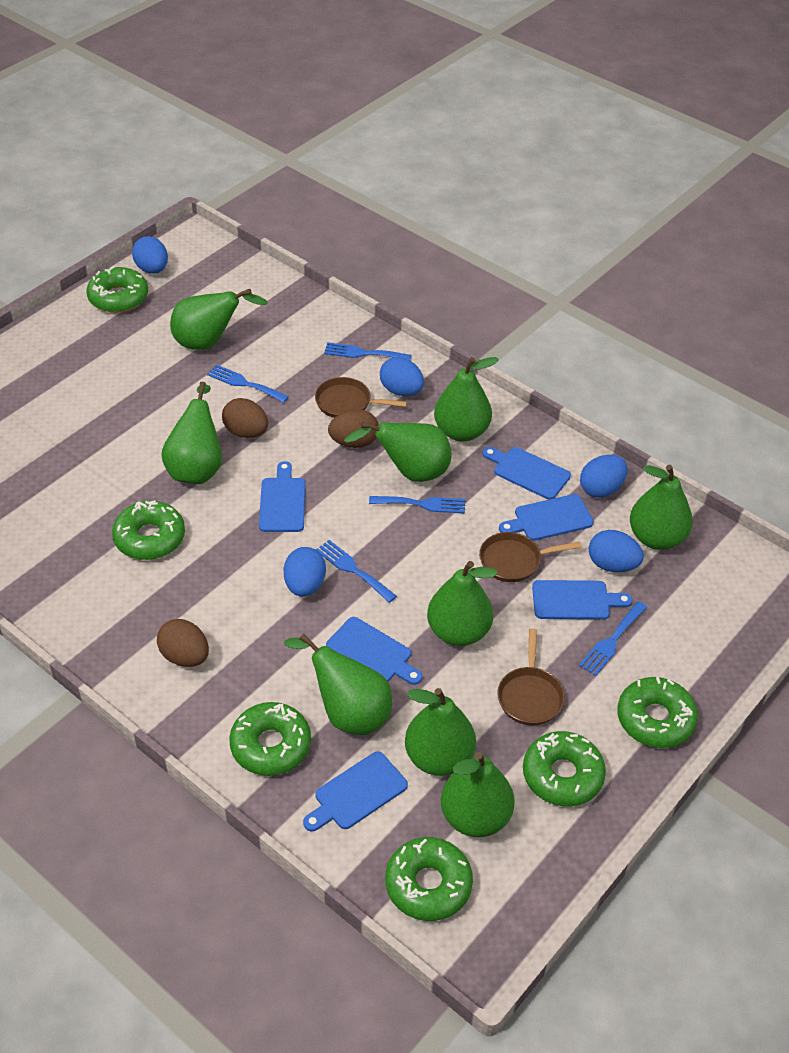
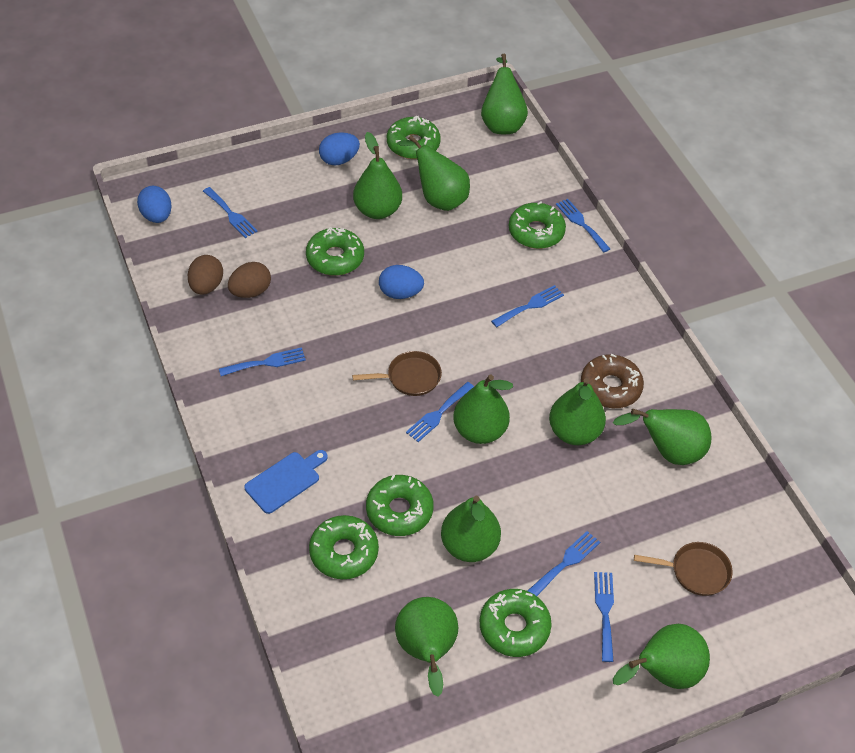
blue cutting board: [259,461,306,532] [303,751,408,831] [326,617,422,685] [482,447,571,500] [499,494,594,541] [532,580,632,620] = 6 -> [244,450,328,514] = 1
blue egg: [132,236,168,274] [284,547,326,597] [380,357,424,396] [580,455,628,498] [589,530,644,572] = 5 -> [137,186,172,223] [319,132,360,165] [379,265,424,299] = 3
blue fork: [207,365,289,403] [316,540,397,603] [324,342,412,360] [369,496,465,514] [579,601,647,676] = 5 -> [203,187,258,238] [219,347,306,376] [406,382,474,442] [491,285,564,327] [527,531,600,596] [556,199,610,252] [594,572,614,662] = 7
brown donut: none = 0 -> [581,354,644,408] = 1
brown egg: [157,619,209,667] [222,398,268,438] [328,409,379,448] = 3 -> [188,255,223,294] [228,262,271,298] = 2
brown pan: [315,377,407,418] [479,532,582,582] [497,628,565,726] = 3 -> [352,351,442,396] [634,542,733,596] = 2

